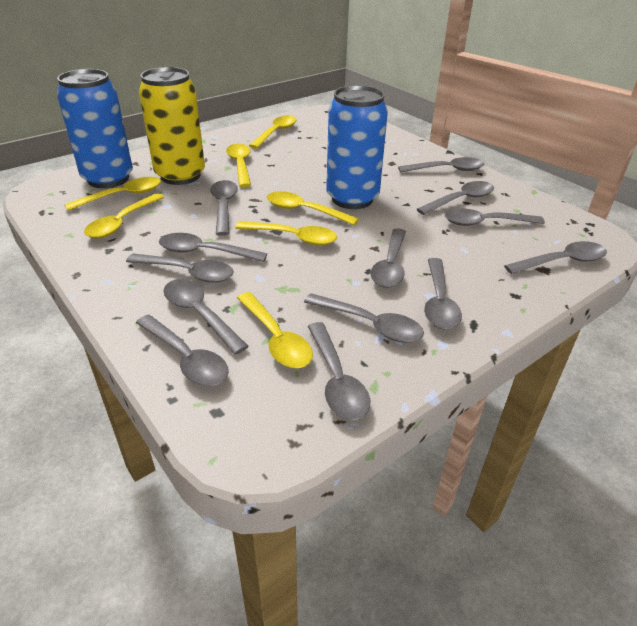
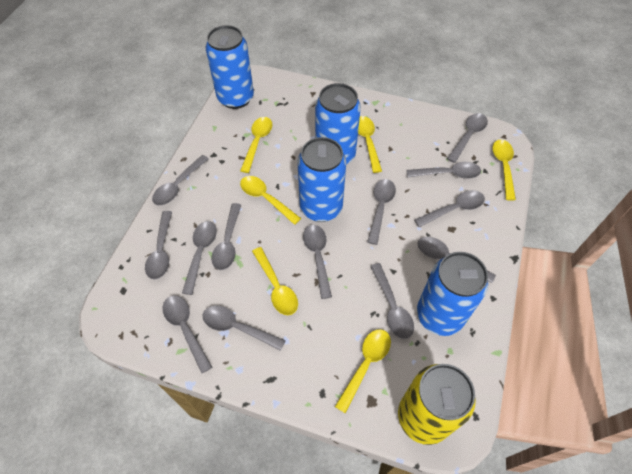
blue can: [57,69,133,188] [326,85,388,209] = 2 -> [206,25,254,109] [297,137,346,222] [315,83,361,165] [417,252,488,336] = 4
yellow spoon: [64,177,161,211] [84,193,164,238] [226,144,251,187] [235,221,337,245] [237,292,313,368] [249,116,296,149] [267,191,359,225] = 7 -> [240,117,272,173] [240,176,301,225] [252,247,298,315] [335,329,391,413] [358,116,382,173] [493,140,516,201] = 6

